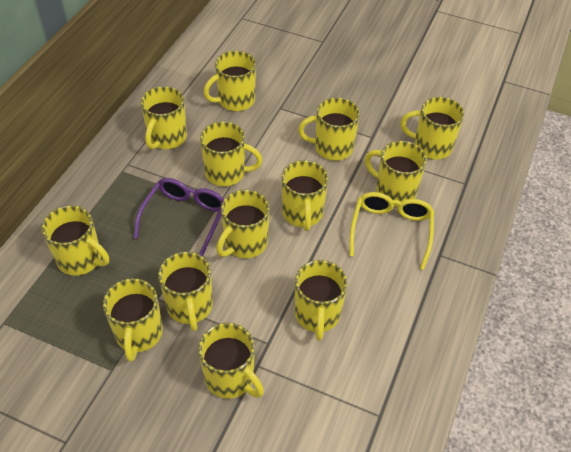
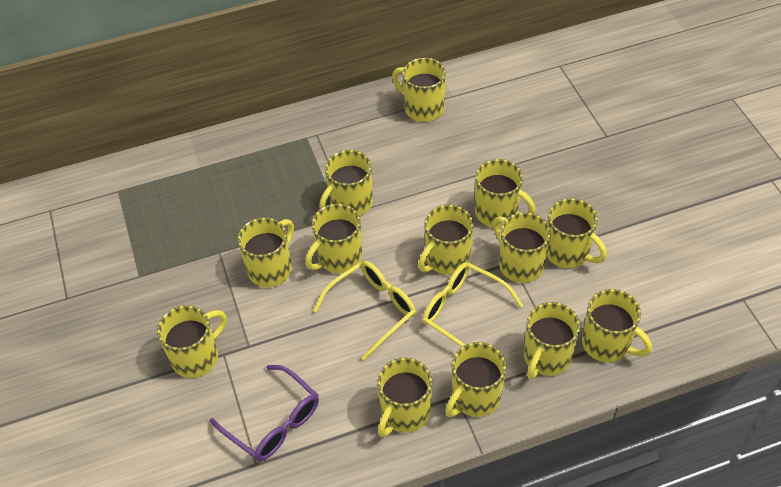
yellow glasses: [349,192,434,270] = 1 -> [313,261,416,360] [422,262,523,347] = 2

